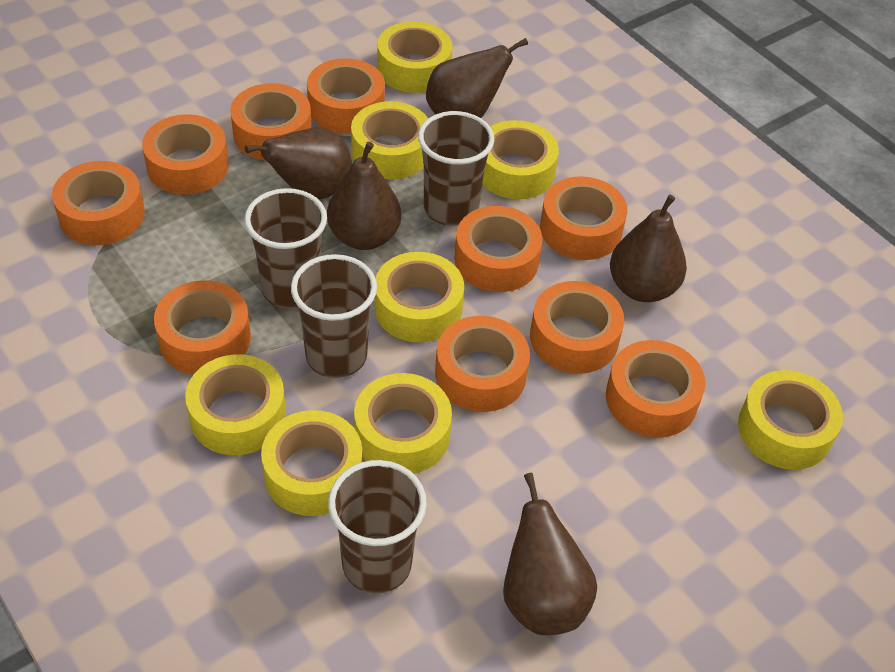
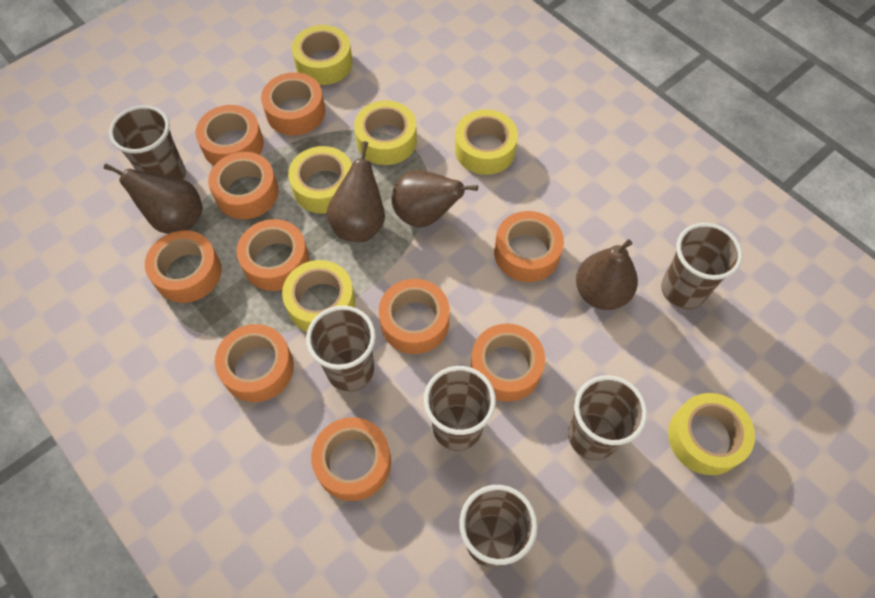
brown cup: [244,188,327,309] [291,254,377,378] [328,460,427,593] [418,111,494,226] = 4 -> [109,105,186,180] [306,305,376,392] [424,366,496,451] [459,485,538,567] [568,375,647,460] [661,223,743,309] = 6
brown pear: [245,127,352,199] [327,142,401,250] [426,38,528,118] [503,473,597,635] [610,195,687,302] = 5 -> [104,163,203,234] [327,141,385,242] [391,170,478,228] [576,239,638,310] = 4
yellow tape: [185,354,286,455] [261,410,363,516] [351,101,428,180] [354,373,452,474] [375,252,464,342] [377,21,453,93] [482,120,559,199] [738,370,843,470] = 8 -> [282,260,355,332] [288,146,352,214] [292,25,352,85] [354,101,417,165] [455,109,518,175] [668,393,755,475] = 6

